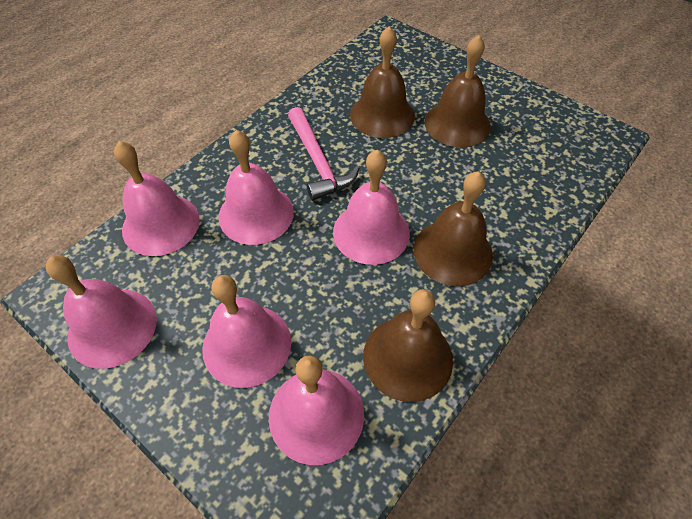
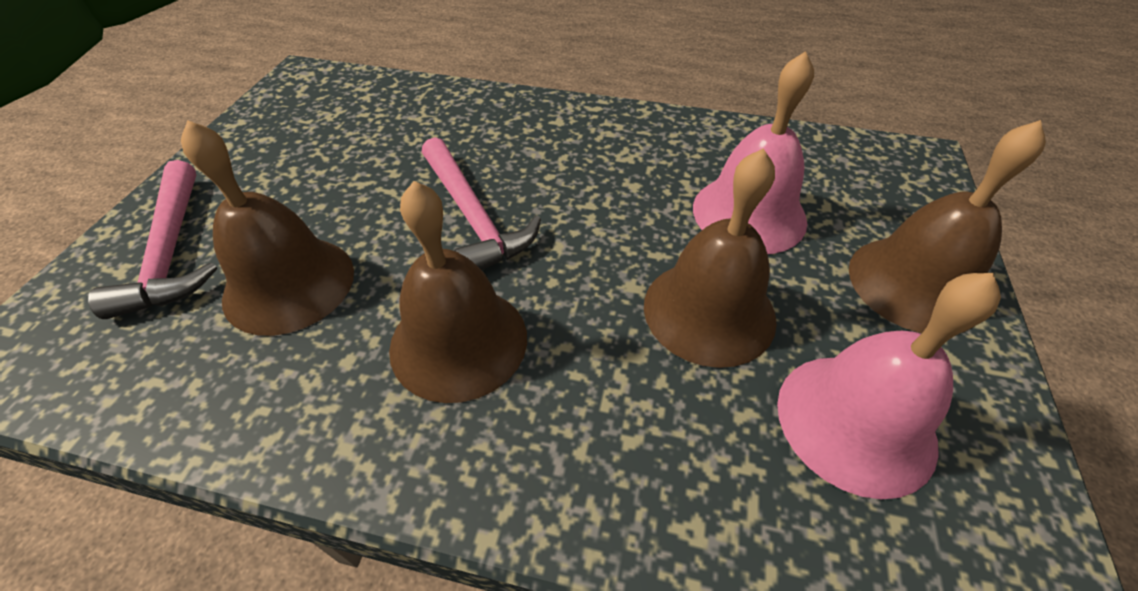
pink bell: [46,255,157,369] [114,141,200,256] [202,275,291,388] [218,130,294,245] [269,356,364,465] [333,150,410,265] = 6 -> [693,51,814,254] [777,273,1001,499] = 2
pink hammer: [288,107,360,201] = 1 -> [88,160,217,319] [422,137,541,270] = 2

